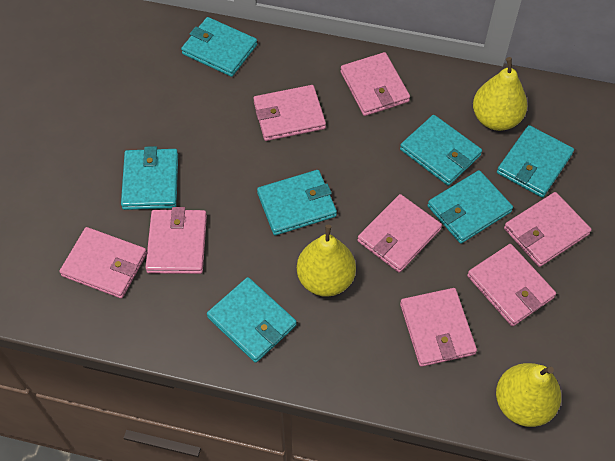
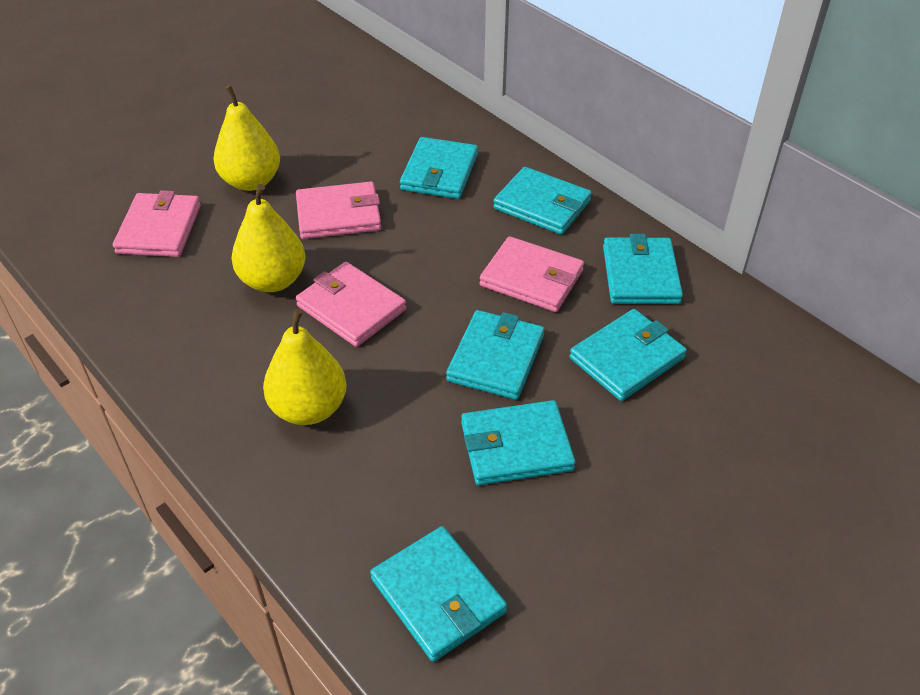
pink wallet: [59,227,147,299] [145,207,207,274] [253,85,326,141] [340,52,410,116] [358,194,442,273] [400,288,477,367] [467,244,556,327] [504,192,592,267] = 8 -> [113,190,201,257] [296,182,381,239] [296,262,406,347] [480,236,584,312] = 4

